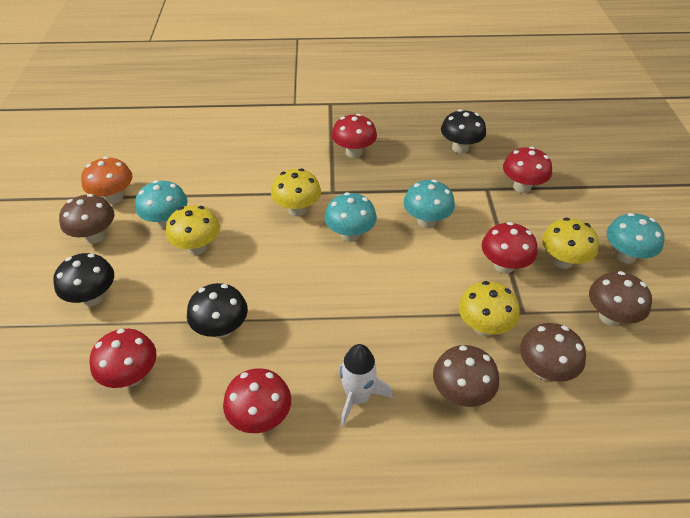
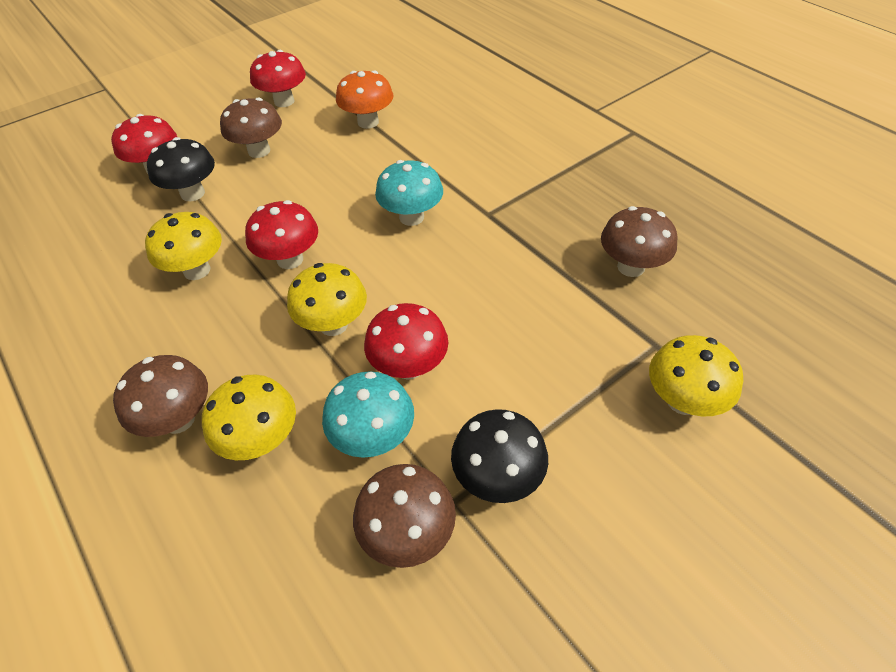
black mushroom: [53,253,114,306] [187,283,248,338] [441,109,486,154] = 3 -> [147,137,215,201] [451,409,548,503] = 2
red mushroom: [90,329,156,388] [223,368,291,433] [332,114,377,158] [482,222,537,274] [503,147,552,193] = 5 -> [111,114,177,174] [245,200,318,269] [250,50,306,107] [364,303,448,380] = 4
turquoise mushroom: [135,180,188,229] [324,192,377,242] [404,180,455,228] [607,213,665,264] = 4 -> [322,371,414,458] [375,160,443,226] = 2
white rocket: [339,344,393,426] = 1 -> none = 0

